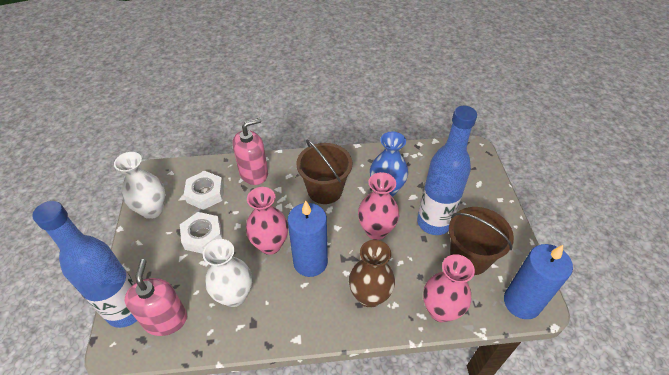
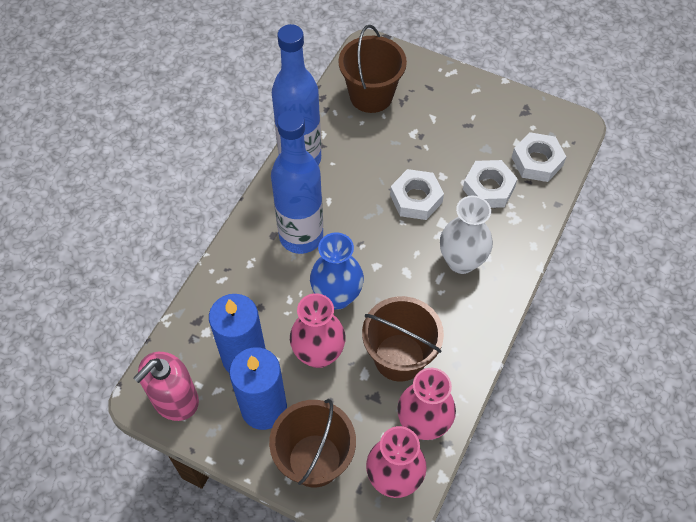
brown bucket: [296,139,352,204] [449,207,514,275] = 2 -> [269,399,356,487] [339,25,407,113] [362,296,444,382] = 3
brown vase: [349,240,395,308] = 1 -> none = 0
pink soap dispenser: [125,259,187,336] [232,118,268,185] = 2 -> [133,352,199,421] = 1
white nut: [180,212,223,254] [184,171,224,210] = 2 -> [390,169,444,220] [463,160,518,208] [512,132,566,182] = 3
white vase: [114,152,165,219] [203,239,252,307] = 2 -> [440,196,493,274] = 1

